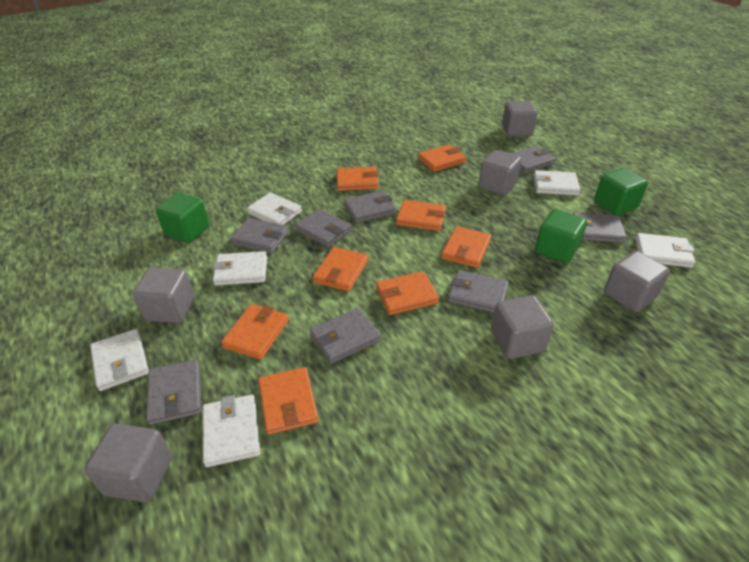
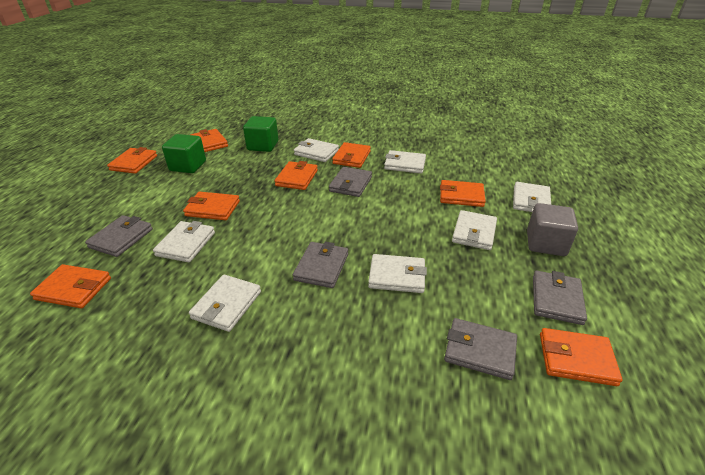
green cube: [156,193,209,243] [535,209,587,263] [594,168,648,215] = 3 -> [162,134,206,173] [243,116,278,152] = 2
grey cube: [84,424,172,503] [133,267,194,323] [479,150,522,195] [491,295,554,359] [502,101,537,137] [604,251,670,312] = 6 -> [527,203,578,256] = 1
grey wallet: [146,359,202,425] [230,218,289,253] [295,209,352,247] [310,308,381,364] [344,190,396,223] [448,270,509,313] [510,146,556,174] [573,213,627,243] = 8 -> [85,215,153,257] [293,242,348,288] [329,167,372,197] [444,318,517,380] [533,271,587,325] = 5
white wallet: [90,329,149,391] [203,395,260,467] [212,251,267,286] [247,193,302,225] [533,170,580,195] [635,233,695,268] = 6 -> [153,221,215,262] [189,275,261,332] [294,138,339,162] [368,254,427,293] [384,150,426,174] [452,210,497,250] [513,182,551,212] = 7

